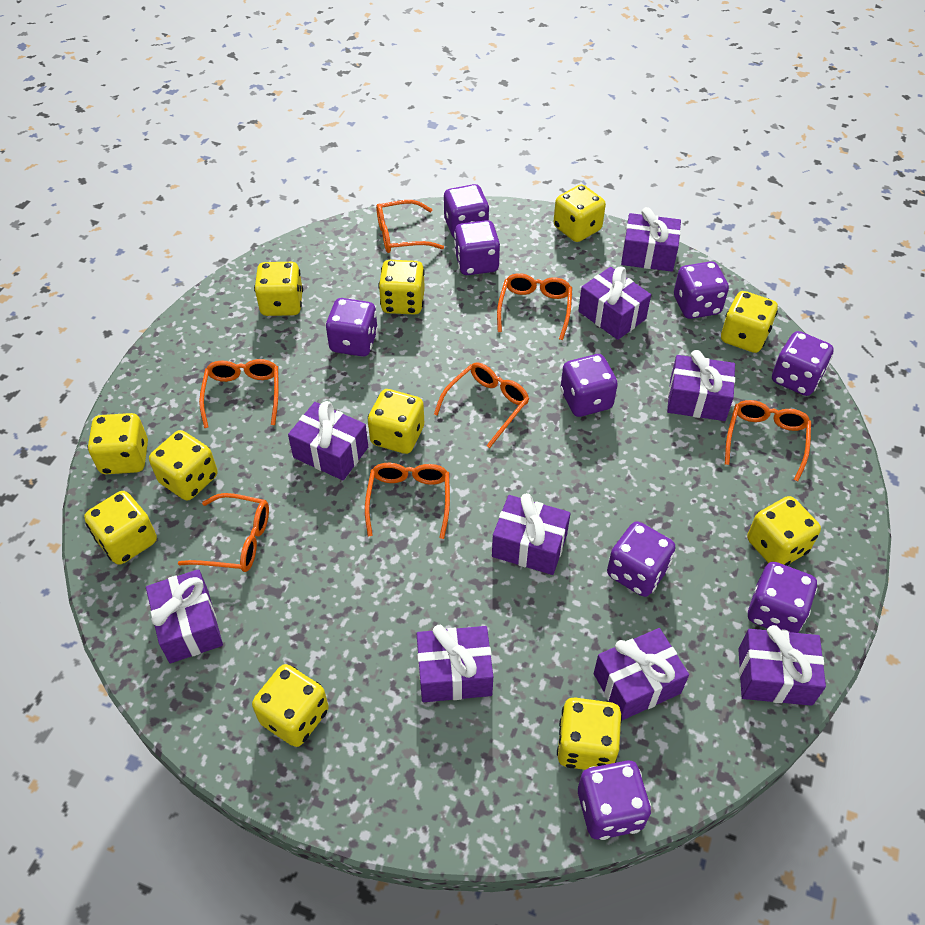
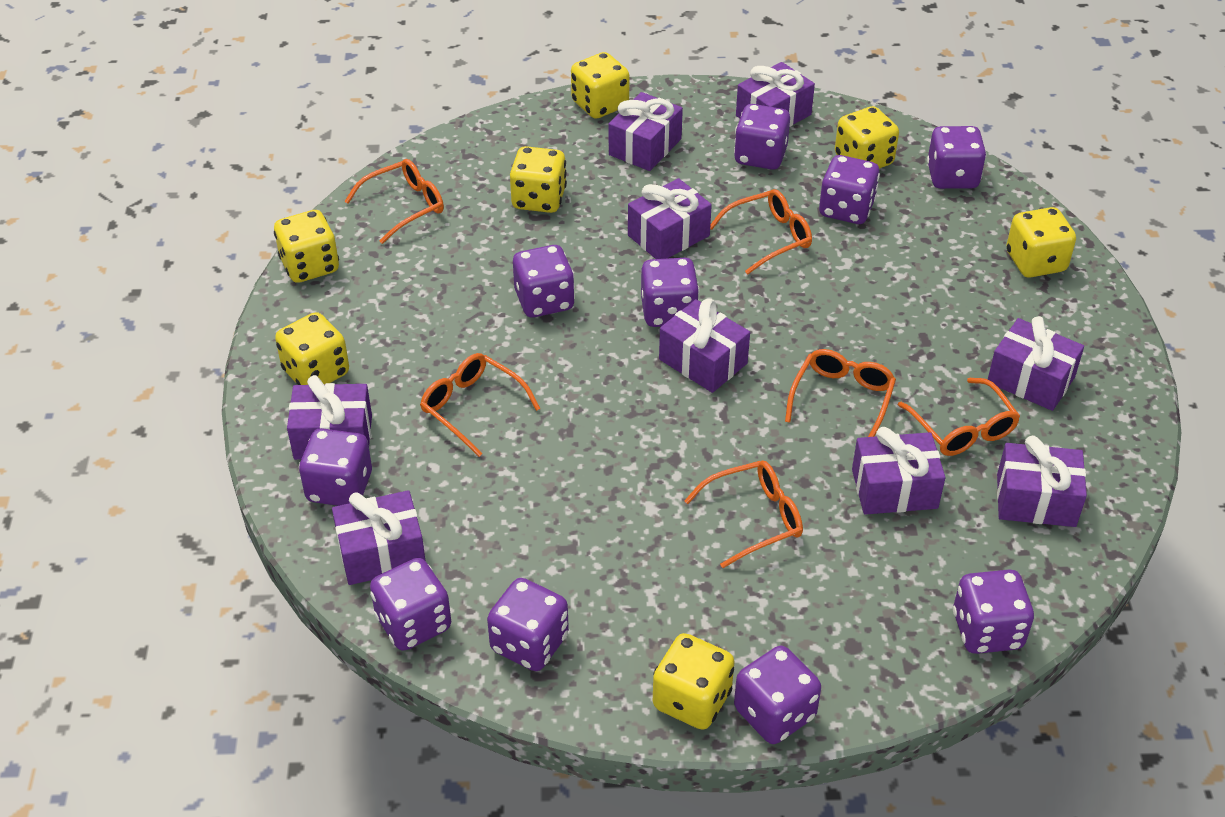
orange glasses: [178,493,269,572] [199,359,279,428] [365,463,450,539] [376,200,444,253] [434,362,529,448] [497,273,572,340] [725,400,811,481] = 7 -> [344,159,444,244] [420,353,541,457] [684,461,803,568] [710,189,812,275] [785,349,896,437] [898,378,1020,456] = 6
purple dice: [326,298,378,357] [444,184,489,238] [454,220,500,275] [561,354,618,417] [578,760,651,840] [607,521,676,597] [674,261,729,319] [748,562,817,633] [772,331,834,396] = 9 -> [299,428,372,506] [370,558,451,651] [487,578,569,671] [513,245,575,317] [641,258,699,327] [734,104,790,170] [734,646,821,744] [819,155,880,224] [927,126,987,189] [953,570,1034,654] = 10
yellow dice: [84,491,157,565] [88,413,148,474] [149,430,218,500] [252,664,329,747] [254,262,303,316] [368,389,424,454] [378,260,425,315] [553,184,606,242] [557,697,622,770] [721,291,778,353] [747,496,821,566] = 11 -> [274,210,339,283] [275,312,349,385] [510,146,567,213] [571,52,630,119] [653,633,735,730] [835,106,899,168] [1006,207,1076,278] = 7

